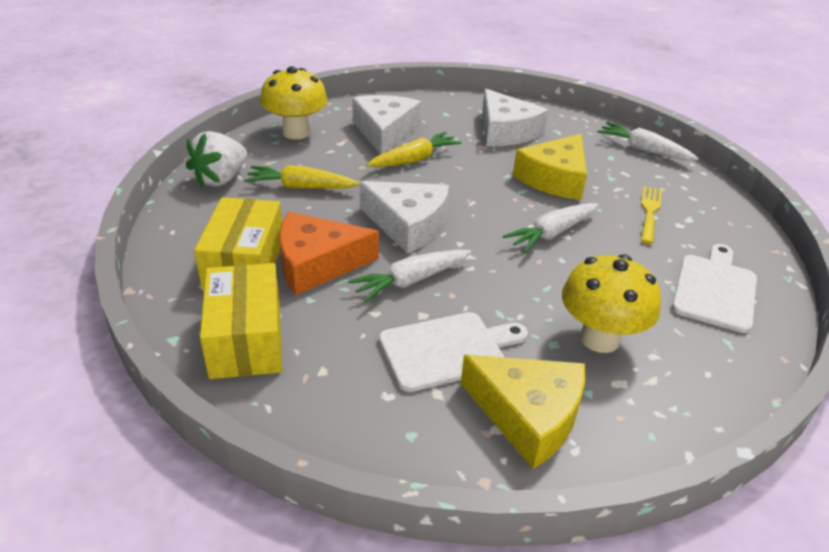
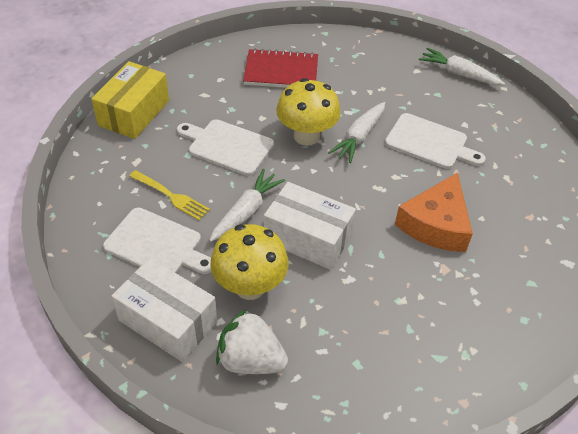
red notebook: none = 0 -> [243,48,318,88] = 1
white box: none = 0 -> [111,258,217,362] [264,182,356,270] = 2
white cheese: [352,95,421,154] [360,181,449,253] [482,89,548,146] = 3 -> none = 0
white cutting board: [379,312,528,392] [672,244,757,333] = 2 -> [103,208,212,274] [177,119,274,176] [385,113,486,169] = 3
yellow box: [194,197,282,291] [200,263,282,379] = 2 -> [91,61,169,139] = 1
yellow carrot: [244,165,360,189] [367,132,462,167] = 2 -> none = 0
yellow cheese: [461,355,586,469] [513,134,587,200] = 2 -> none = 0

